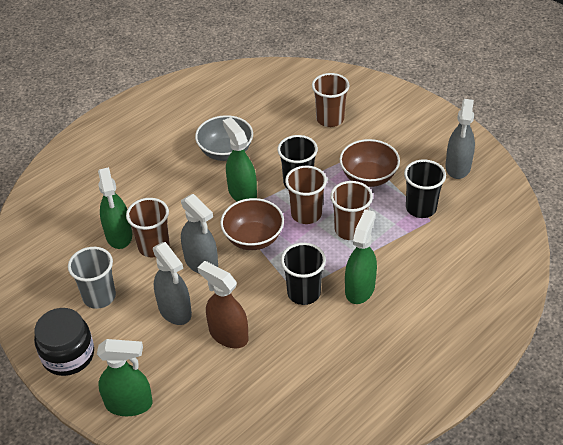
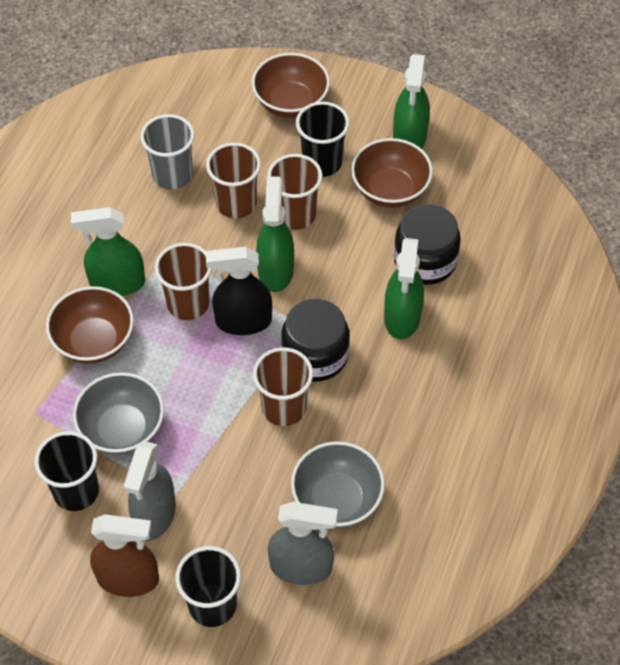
black jar: [34,308,94,376] = 1 -> [281,299,350,382] [394,204,461,285] = 2
black spray bottle: none = 0 -> [206,247,272,335] = 1
brown bowl: [220,198,284,250] [340,139,400,187] = 2 -> [46,286,134,364] [252,53,330,118] [351,138,433,208] = 3
grey bowl: [195,115,253,161] = 1 -> [73,372,164,455] [291,441,385,528] = 2
grey spray bottle: [153,242,192,325] [181,194,218,274] [445,99,475,179] = 3 -> [123,441,176,541] [268,502,338,585] = 2

